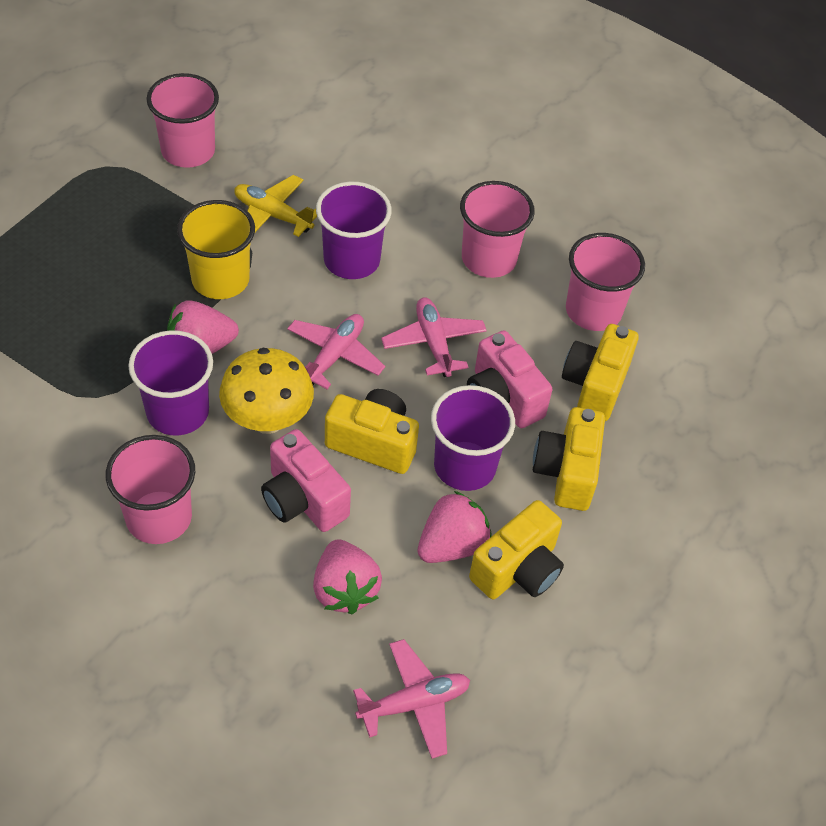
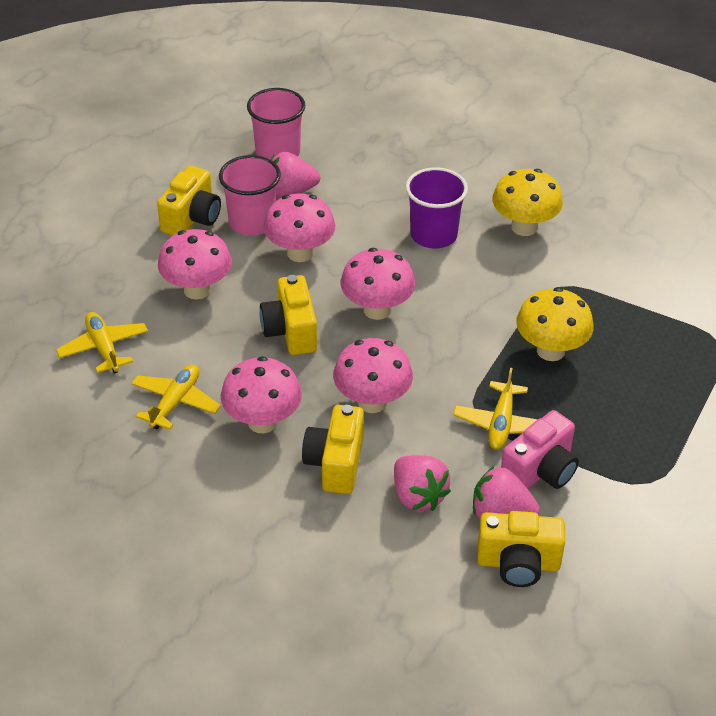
pink camera: [261,429,351,532] [467,330,552,428] = 2 -> [501,410,579,489] = 1
pink cup: [106,435,195,544] [147,73,219,168] [460,181,535,278] [566,233,645,331] = 4 -> [219,155,281,236] [247,88,305,160] = 2
pink mushroom: none = 0 -> [158,229,232,300] [221,356,302,433] [264,194,335,262] [333,338,413,413] [341,248,415,320] = 5
pink plane: [287,314,385,389] [353,639,470,759] [381,297,487,377] = 3 -> none = 0
purple cup: [128,330,213,435] [316,182,392,279] [431,385,515,491] = 3 -> [405,167,468,249] = 1
yellow cup: [177,200,255,299] = 1 -> none = 0
yellow mushroom: [219,348,314,434] = 1 -> [492,169,563,236] [516,287,594,361] = 2
yellow plane: [234,175,317,237] = 1 -> [56,312,148,374] [131,364,221,429] [453,368,538,450] = 3

